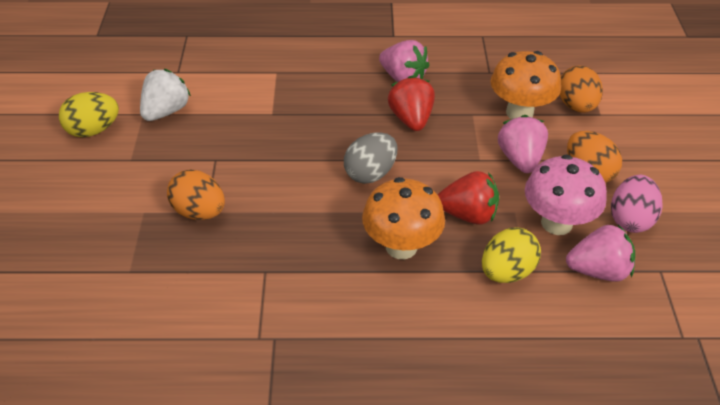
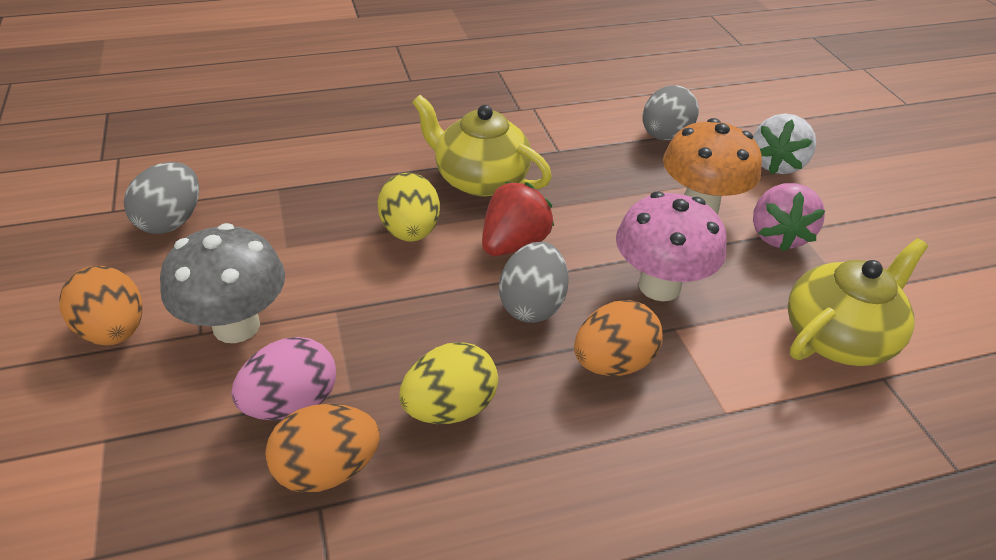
grey egg: [344,132,397,184] = 1 -> [124,162,199,234] [499,242,569,323] [642,85,699,140] = 3
grey mushroom: none = 0 -> [160,223,285,343] = 1
orange mushroom: [362,177,445,259] [490,51,561,119] = 2 -> [663,118,762,214] = 1
pink strawberry: [379,40,429,82] [498,115,548,173] [566,225,635,282] = 3 -> [753,183,825,252] = 1
red strawberry: [388,76,435,131] [438,171,499,225] = 2 -> [482,182,554,256] = 1
yellow teapot: none = 0 -> [412,95,552,197] [788,238,928,366] = 2

